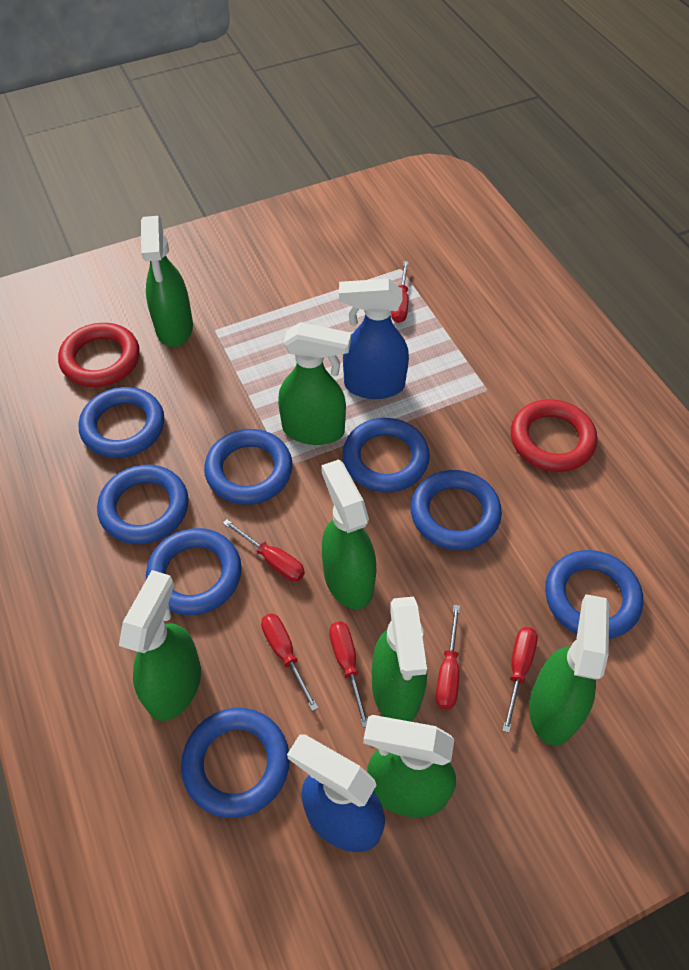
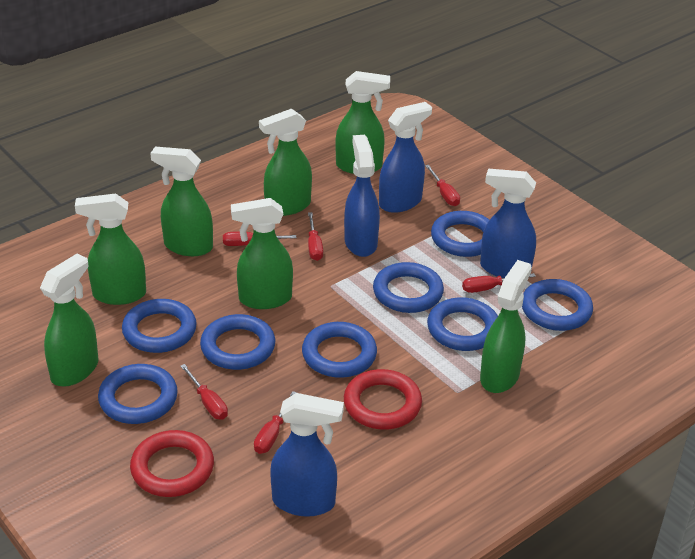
blue spray bottle: [287,734,385,852] [339,279,409,399] = 2 -> [270,393,344,517] [344,135,380,257] [379,102,432,213] [480,169,536,278] = 4

